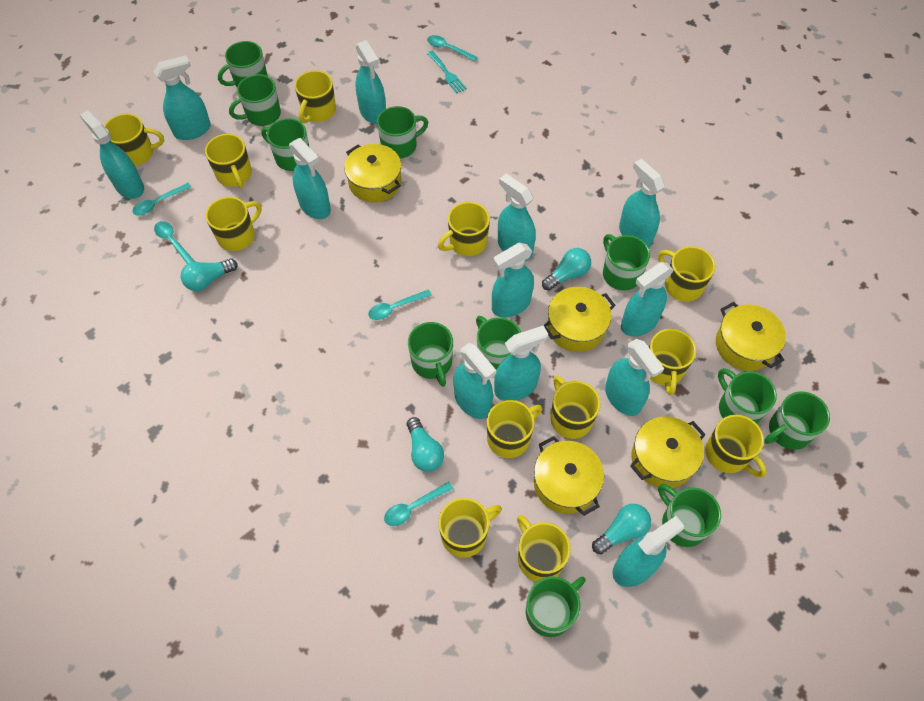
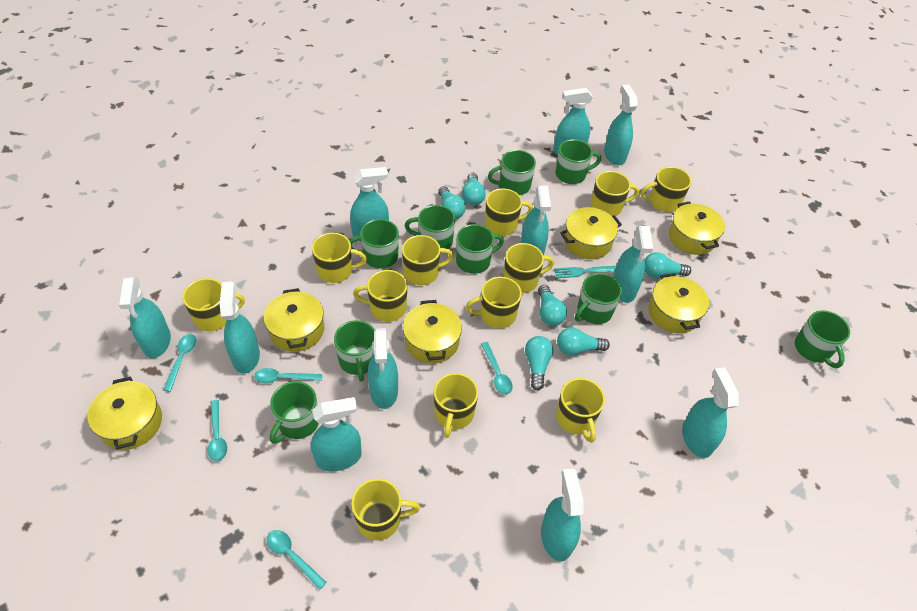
green mug: [218,41,268,87] [229,74,281,126] [261,118,309,171] [377,106,429,159] [408,322,453,387] [476,316,521,370] [526,576,586,637] [603,234,650,290] [658,484,721,547] [718,368,777,424] [764,392,830,450] = 11 -> [270,381,319,444] [334,320,375,382] [349,219,399,269] [405,205,455,249] [456,224,504,274] [488,150,536,195] [555,139,601,184] [575,273,622,324] [795,310,850,368] = 9
turquoise light bulb: [181,259,237,291] [407,417,444,472] [542,248,591,291] [592,504,651,554] = 4 -> [438,186,466,219] [462,173,486,206] [525,336,553,390] [538,285,567,326] [557,327,610,355] [645,252,691,278] = 6
turquoise spray bottle: [80,110,144,199] [154,55,211,140] [289,138,331,219] [355,40,386,124] [453,343,496,419] [492,243,534,317] [494,325,548,401] [498,174,536,260] [605,339,664,416] [612,516,684,587] [619,159,665,247] [621,262,674,337] = 12 -> [118,277,171,358] [220,281,260,374] [311,397,362,471] [350,167,389,242] [368,328,398,409] [521,186,551,256] [541,469,584,561] [553,88,593,155] [604,85,638,165] [613,226,653,303] [682,367,739,458] = 11
yellow pot: [344,144,401,203] [534,436,604,516] [544,287,616,352] [630,416,706,488] [716,302,786,371] = 5 -> [87,377,162,450] [264,288,324,352] [403,300,462,364] [560,207,622,259] [648,273,709,333] [669,202,725,255] = 6

